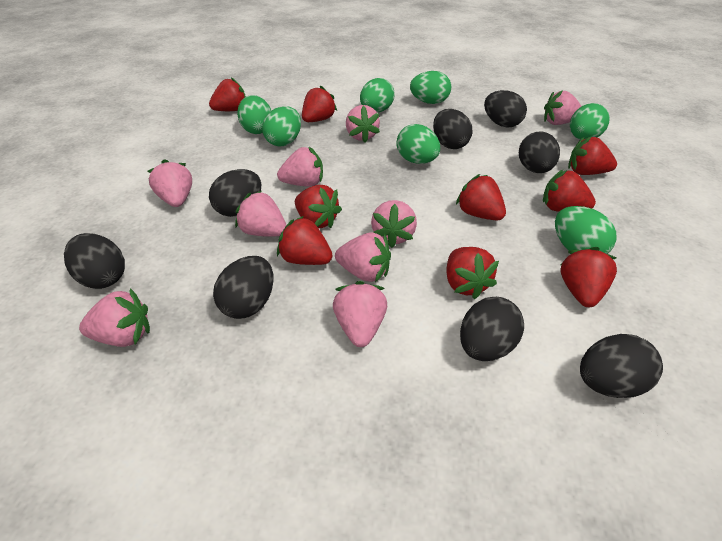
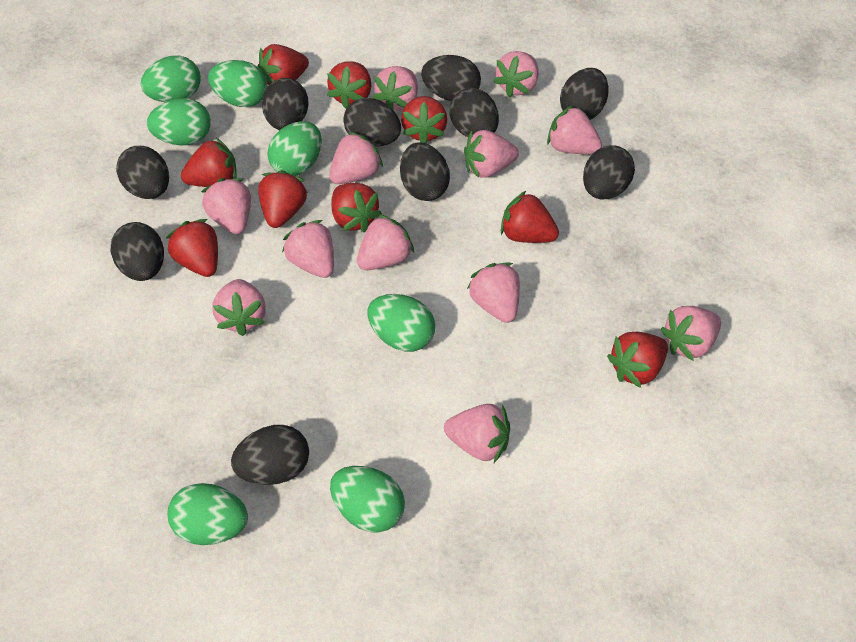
black egg: [64,233,125,289] [209,169,261,217] [213,256,273,319] [433,109,473,149] [460,297,524,361] [484,90,527,127] [519,131,560,173] [580,334,663,398] = 8 -> [110,222,164,281] [116,146,169,199] [231,425,309,485] [262,78,309,130] [343,98,401,147] [400,142,450,201] [421,55,481,101] [449,88,499,137] [560,68,609,120] [583,145,635,199] = 10
pink strawberry: [79,288,150,347] [148,159,192,207] [235,191,286,237] [277,147,323,187] [333,281,387,347] [335,232,391,282] [346,105,380,142] [371,200,417,248] [544,90,581,125] = 9 -> [201,178,251,234] [212,279,266,336] [282,220,334,278] [329,132,383,184] [357,214,414,270] [373,66,418,111] [444,404,510,463] [464,130,519,178] [467,263,520,323] [493,51,539,98] [547,105,602,154] [661,306,721,361] = 12

